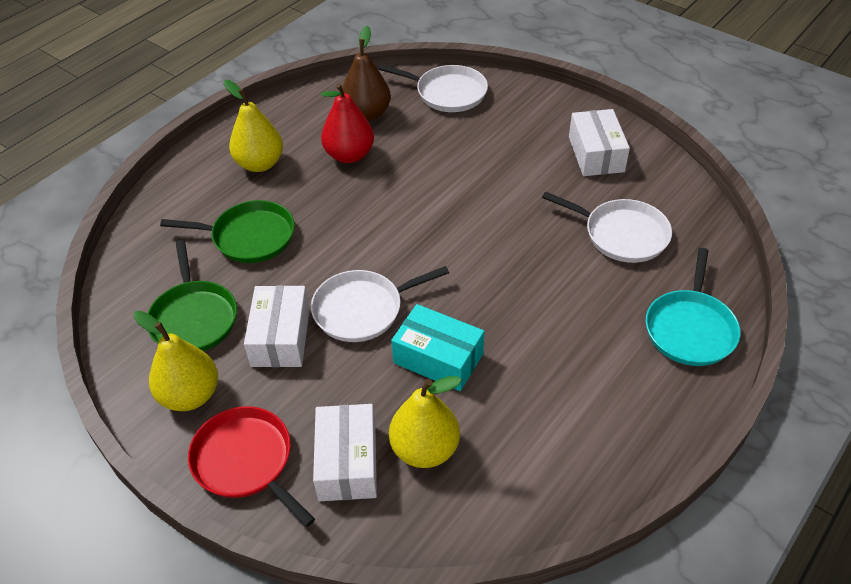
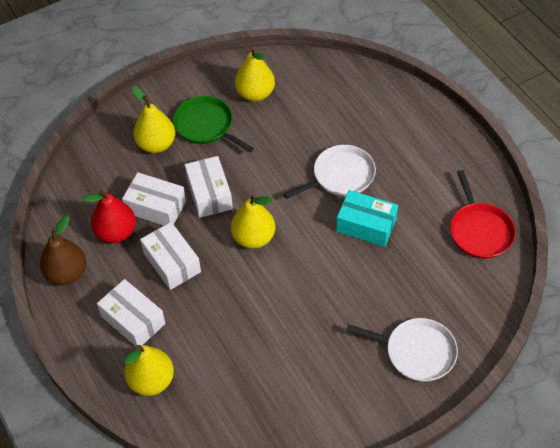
green pan: [148,240,237,351] [160,200,295,263] = 2 -> [173,96,254,153] = 1
turquoise pan: [646,248,740,366] = 1 -> none = 0
white box: [244,285,310,367] [313,404,377,501] [569,109,630,176] = 3 -> [97,279,166,346] [122,172,186,226] [140,222,201,290] [185,156,233,218] = 4
white pan: [311,266,449,342] [378,64,488,112] [542,191,672,263] = 3 -> [284,145,376,199] [346,318,458,382] = 2
yellow pear: [134,311,218,411] [224,80,283,172] [389,376,461,468] = 3 -> [124,345,174,396] [132,86,175,153] [231,194,276,249] [235,47,275,102] = 4

